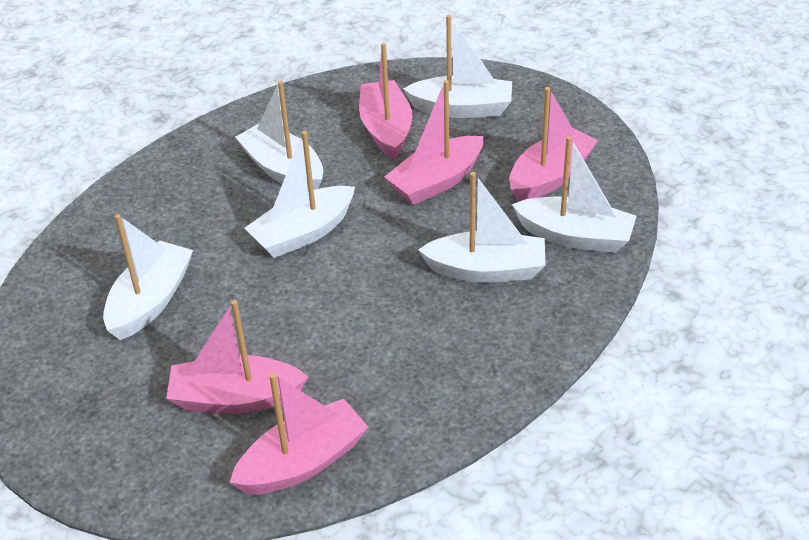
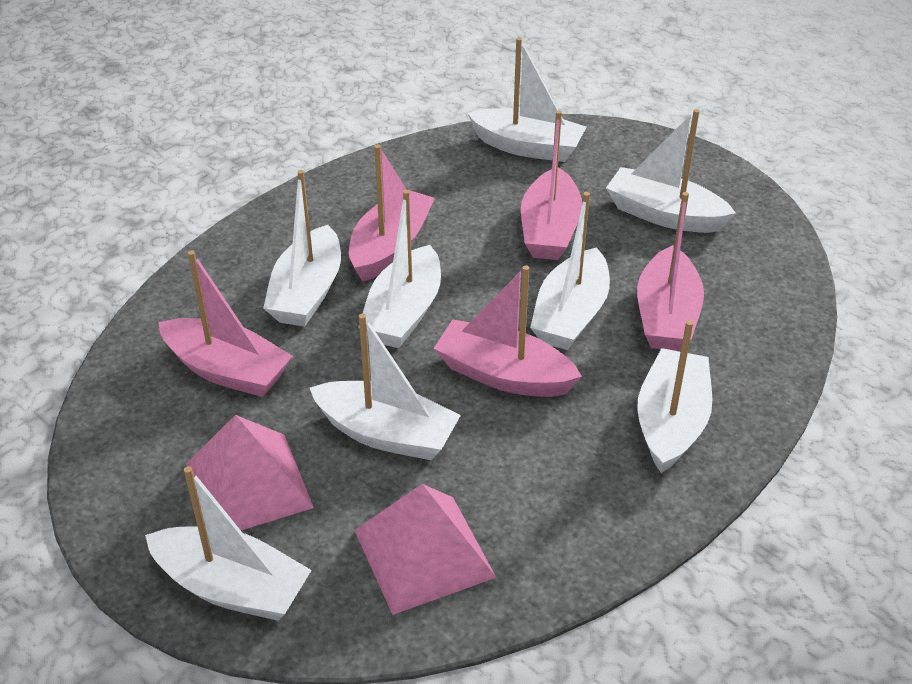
pink pyramid: none = 0 -> [186,415,314,530] [354,484,496,615] = 2
white boat: [103,214,193,340] [235,81,323,190] [245,131,355,258] [403,15,512,118] [418,172,546,283] [512,136,637,253] = 6 -> [145,466,312,621] [263,170,341,327] [310,314,461,460] [363,190,441,348] [468,37,586,162] [530,192,610,350] [606,109,736,233] [637,320,712,473] = 8

